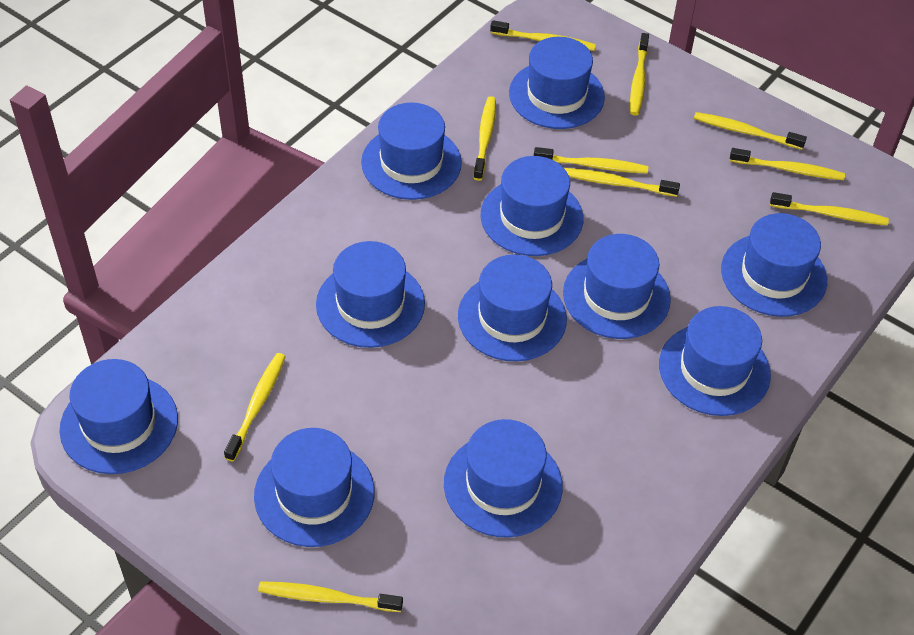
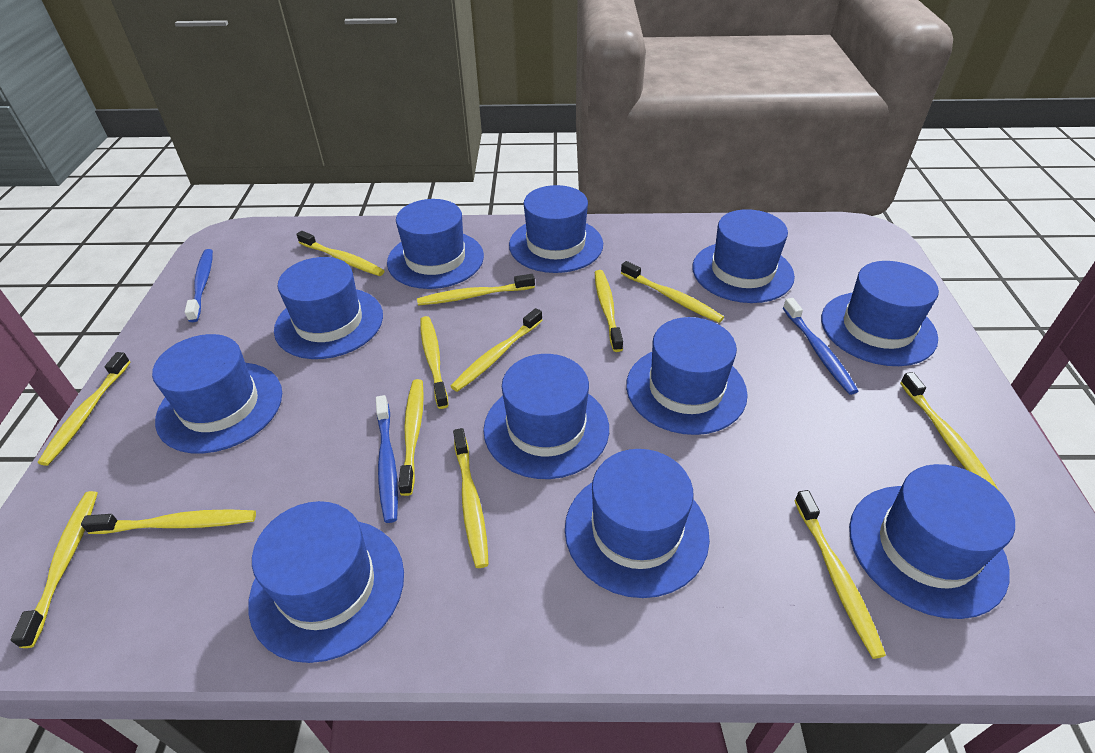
blue toothbrush: none = 0 -> [185,249,213,322] [376,395,398,523] [783,298,858,395] = 3
yellow toothbrush: [224,353,286,462] [258,581,403,612] [473,96,496,181] [490,20,596,51] [534,147,648,174] [564,168,680,197] [630,33,649,116] [694,112,807,150] [730,148,845,180] [770,192,889,225] = 10 -> [11,491,98,648] [38,352,130,466] [81,509,256,534] [296,231,384,276] [398,379,424,496] [417,274,535,306] [420,316,449,409] [450,308,542,392] [453,428,489,568] [595,270,623,352] [621,261,724,323] [794,490,886,659] [900,372,999,491] = 13

